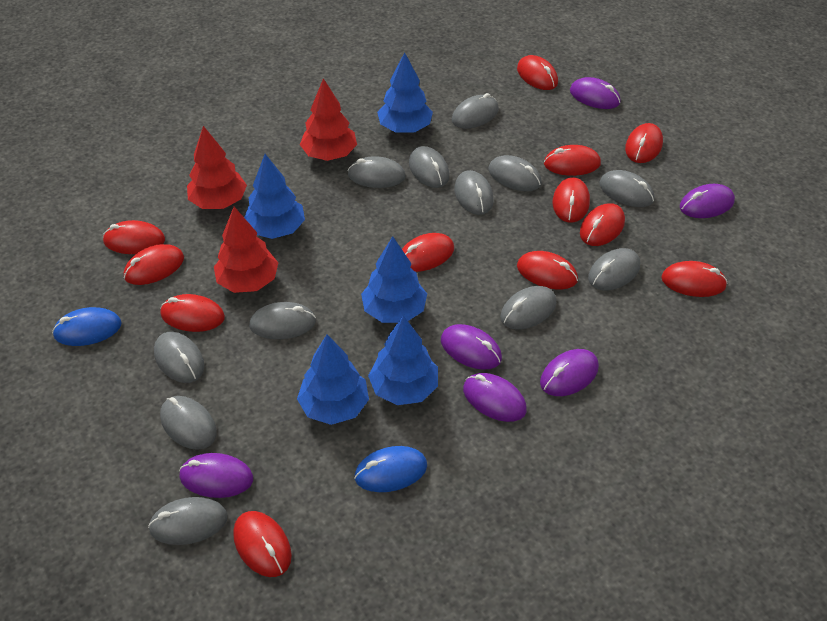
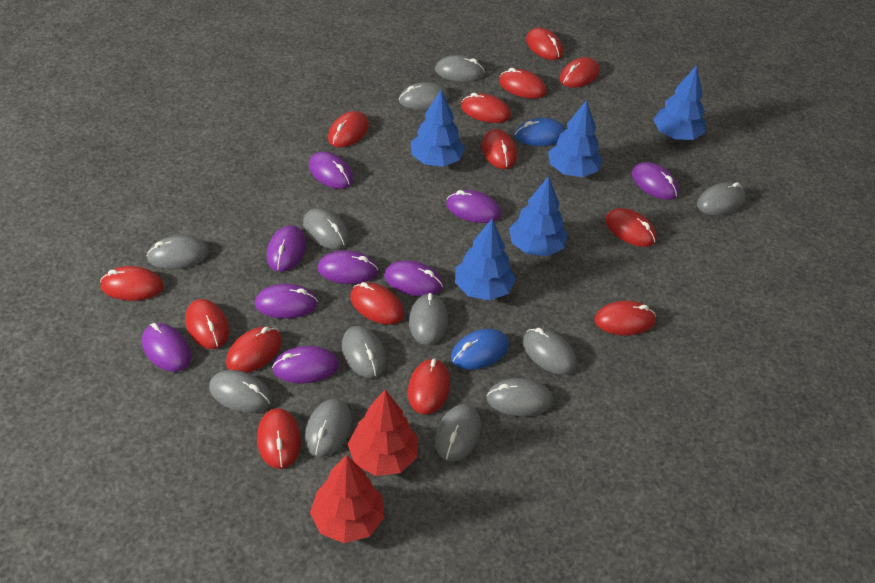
purple mouse: [179,453,253,498] [441,324,502,370] [463,373,527,422] [540,349,599,396] [570,77,621,109] [680,184,735,218] = 6 -> [142,323,192,372] [255,284,318,319] [267,225,306,272] [272,346,339,383] [309,152,354,189] [317,250,378,284] [384,260,443,296] [446,190,501,223] [632,162,679,200] = 9
red mouse: [103,220,165,254] [124,244,184,285] [161,294,225,332] [233,511,292,577] [402,233,454,272] [517,55,558,90] [517,251,578,289] [544,145,601,176] [553,177,590,223] [580,203,625,246] [625,123,663,163] [661,261,728,297] = 12 -> [100,266,164,301] [185,299,229,349] [226,326,282,373] [257,408,301,469] [328,111,369,147] [350,282,404,325] [408,358,450,414] [461,93,511,123] [482,129,517,169] [499,68,547,99] [526,27,563,60] [560,57,600,87] [595,301,656,335] [605,208,656,247] = 14
red tree: [187,126,247,209] [214,207,278,293] [300,78,357,161] = 3 -> [310,455,385,543] [348,390,418,476] = 2

